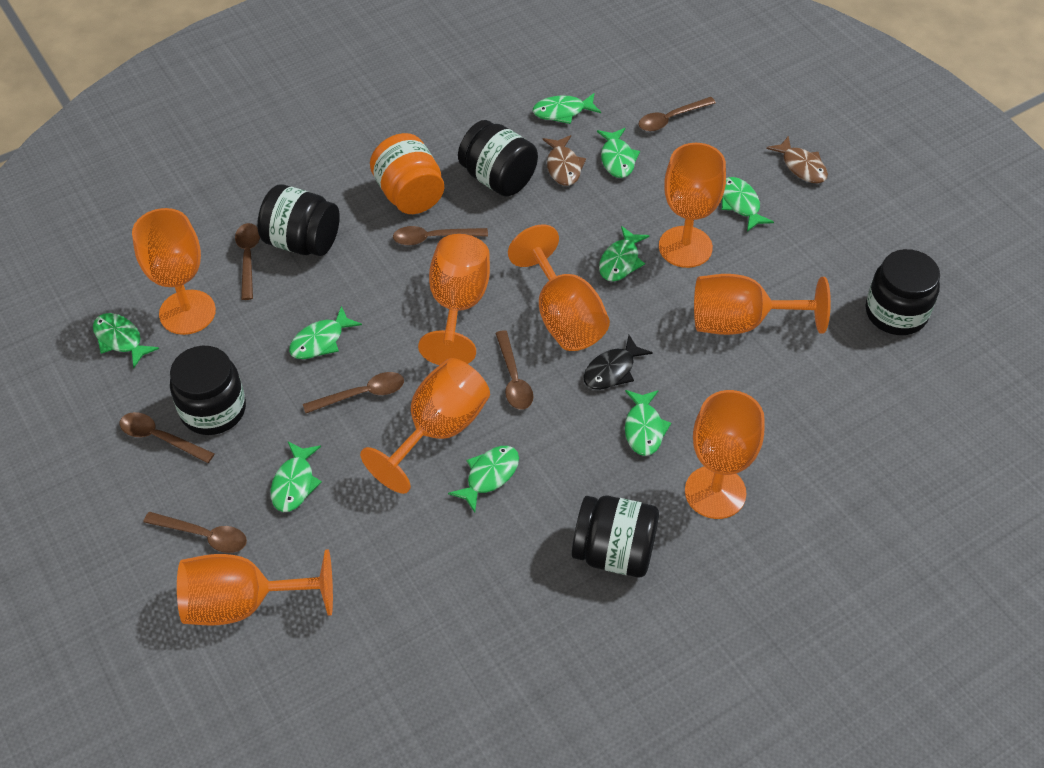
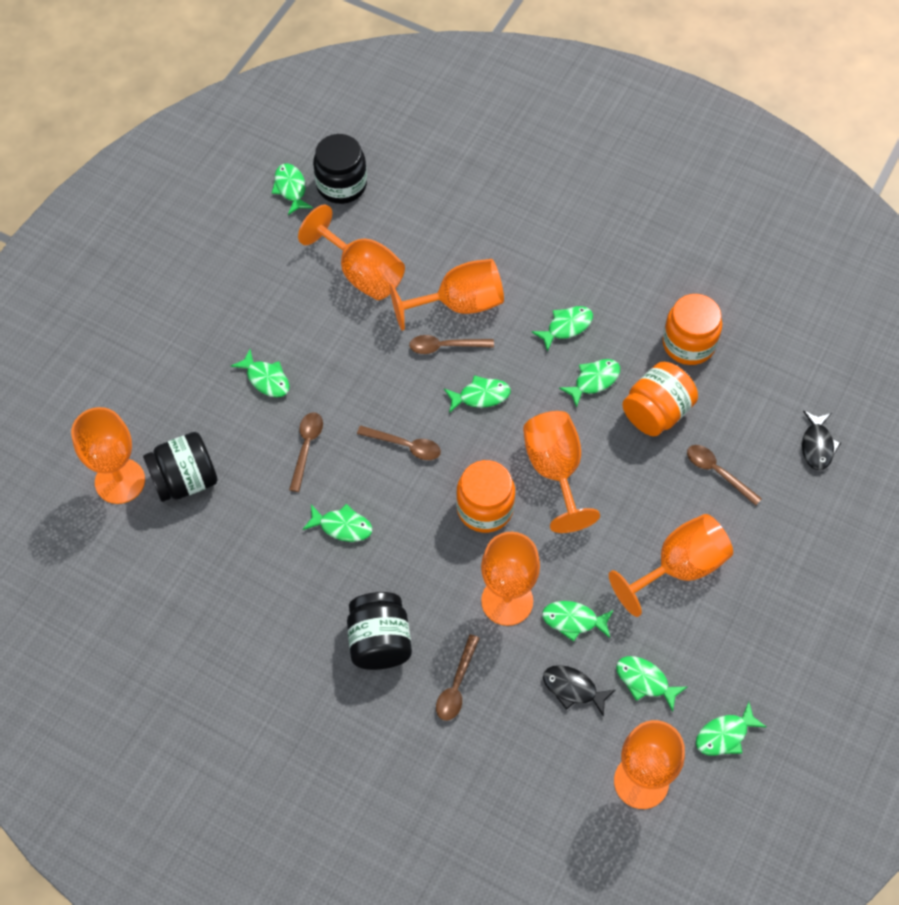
black fish: [583,335,653,390] = 1 -> [543,665,615,717] [802,411,841,470] = 2
black jar: [170,346,246,435] [257,184,340,256] [458,120,538,196] [572,496,659,577] [866,249,940,335] = 5 -> [143,432,218,502] [313,134,367,204] [347,592,412,670] = 3
brown fish: [543,135,586,186] [766,136,828,183] = 2 -> none = 0
brown spoon: [120,412,215,463] [144,512,247,553] [235,223,260,300] [303,372,404,413] [393,226,488,245] [495,330,533,409] [639,97,716,131] = 7 -> [289,413,323,492] [357,426,441,460] [409,335,494,354] [436,634,480,721] [687,445,762,506] = 5
orange goblet: [132,208,216,335] [177,549,333,626] [360,358,490,494] [418,234,490,365] [508,224,610,351] [659,143,726,268] [685,390,765,519] [694,274,831,335] = 8 -> [71,407,145,504] [298,205,405,300] [390,259,504,331] [481,532,540,626] [523,411,600,533] [609,514,733,617] [614,720,685,809] = 7
orange jar: [370,133,444,214] = 1 -> [456,460,515,533] [622,362,698,436] [662,294,722,365] = 3

